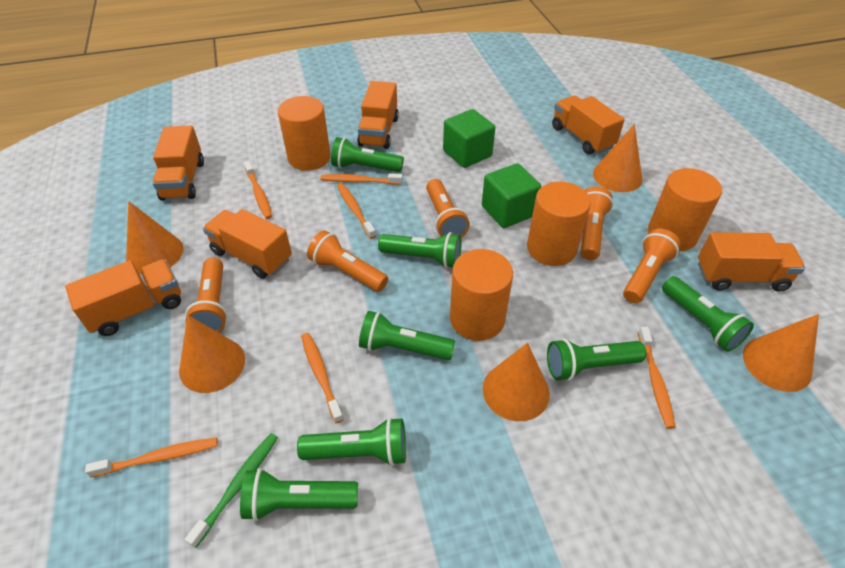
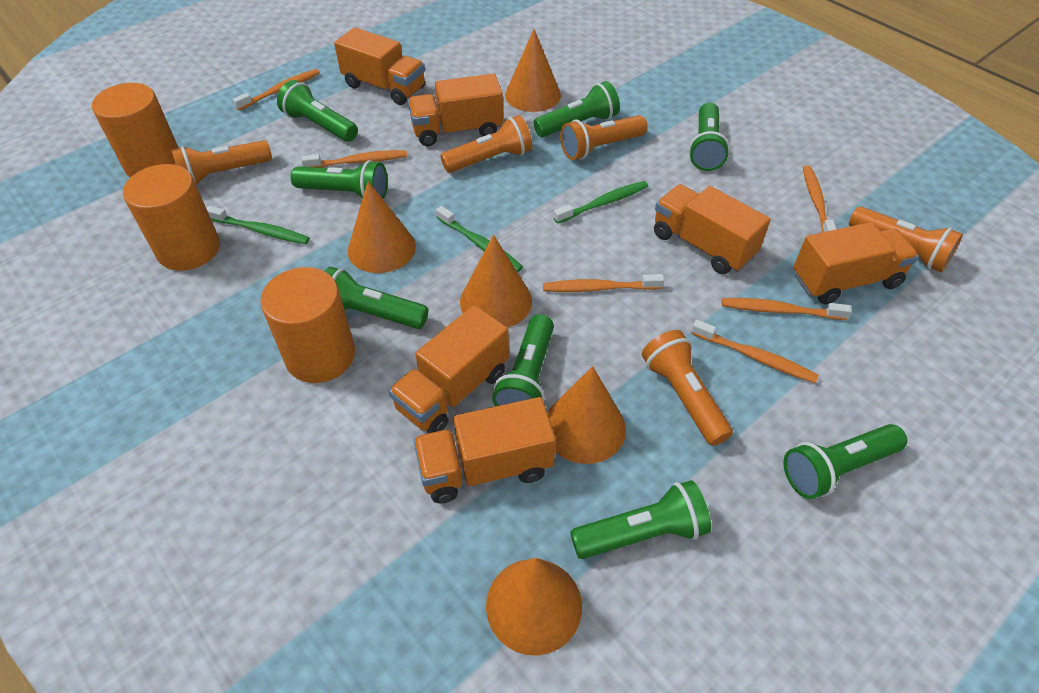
green cube: [443,109,495,168] [482,163,541,228] = 2 -> none = 0
green flashlight: [240,468,358,521] [297,417,406,466] [331,137,404,172] [359,311,455,360] [378,232,461,268] [547,338,646,381] [662,276,754,352] = 7 -> [277,80,358,142] [290,160,388,199] [324,267,428,329] [492,314,554,407] [533,81,620,137] [570,480,711,559] [689,103,730,171] [783,424,907,499] = 8
green toothbrush: [185,433,278,548] = 1 -> [206,206,310,244] [436,206,523,272] [554,181,648,224] = 3
orange cylinder: [278,96,331,171] [450,249,513,341] [527,182,591,266] [648,168,722,251] = 4 -> [92,83,179,178] [123,164,220,271] [260,267,355,383] = 3

